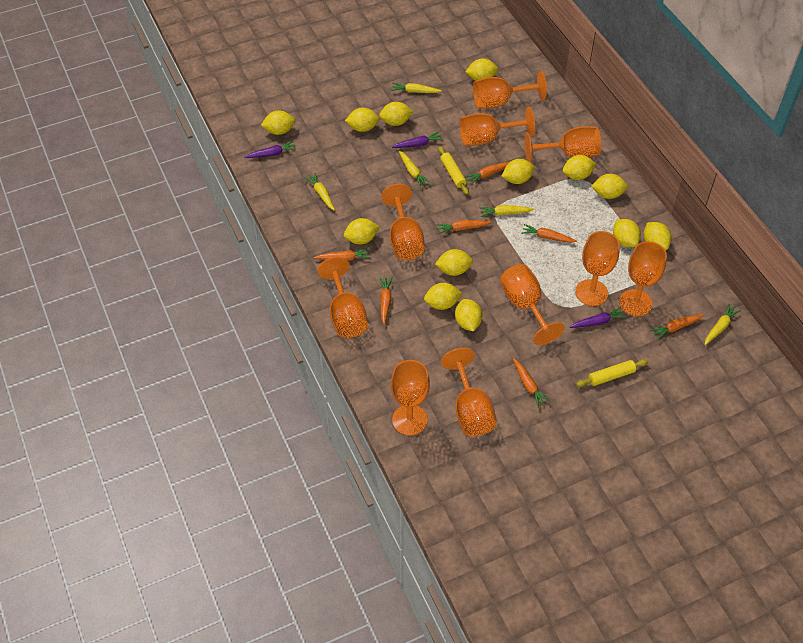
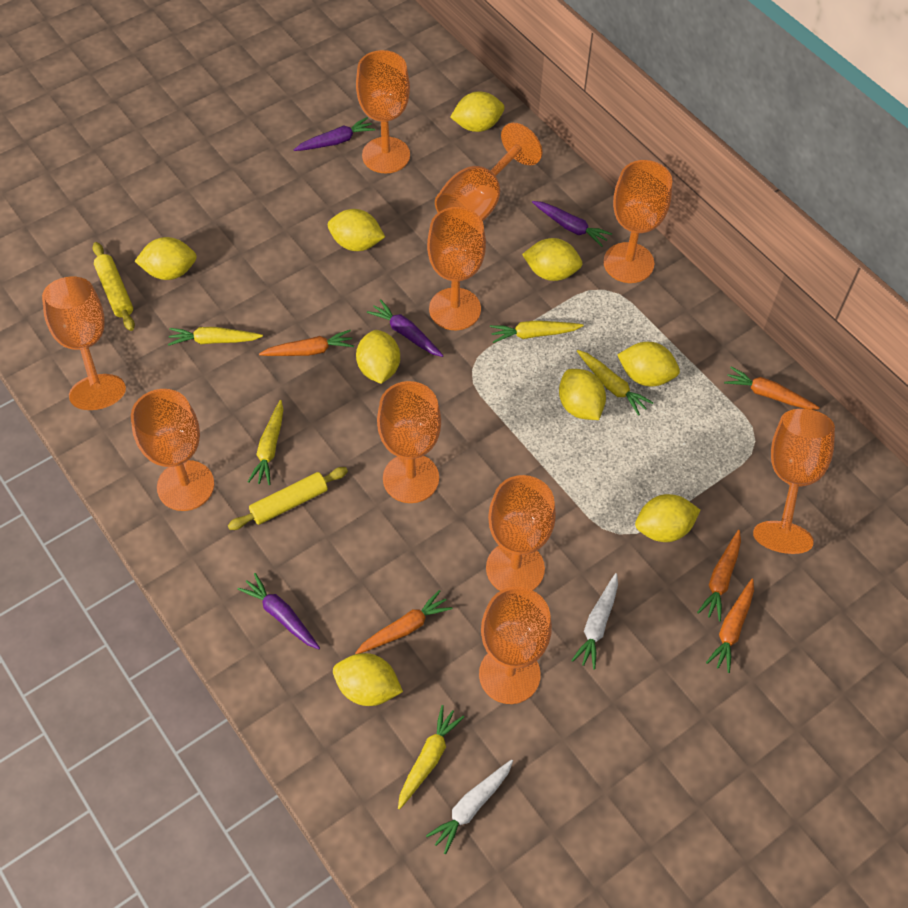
orange carrot: [314,248,370,261] [379,277,392,325] [436,220,492,234] [465,161,511,184] [513,358,550,408] [521,224,577,243] [650,314,704,340] = 7 -> [259,330,354,356] [355,590,453,654] [697,530,741,622] [706,579,754,673] [724,367,820,409] = 5
purple carrot: [244,141,297,158] [391,132,443,148] [570,307,627,328] = 3 -> [238,573,320,649] [294,117,375,151] [367,300,444,357] [532,201,612,247] = 4
white carrot: none = 0 -> [426,759,513,854] [571,573,618,670] = 2
yellow lemon: [261,110,295,135] [344,218,380,244] [345,108,379,132] [379,102,413,126] [424,283,462,310] [435,249,473,276] [455,299,482,331] [465,59,498,81] [502,159,535,184] [563,155,596,180] [591,174,628,199] [613,219,641,247] [644,222,672,250] = 13 -> [135,237,197,280] [328,209,385,251] [333,653,403,706] [356,330,400,384] [450,92,505,132] [522,238,583,281] [559,369,606,420] [617,342,680,386] [635,494,700,542] = 9

